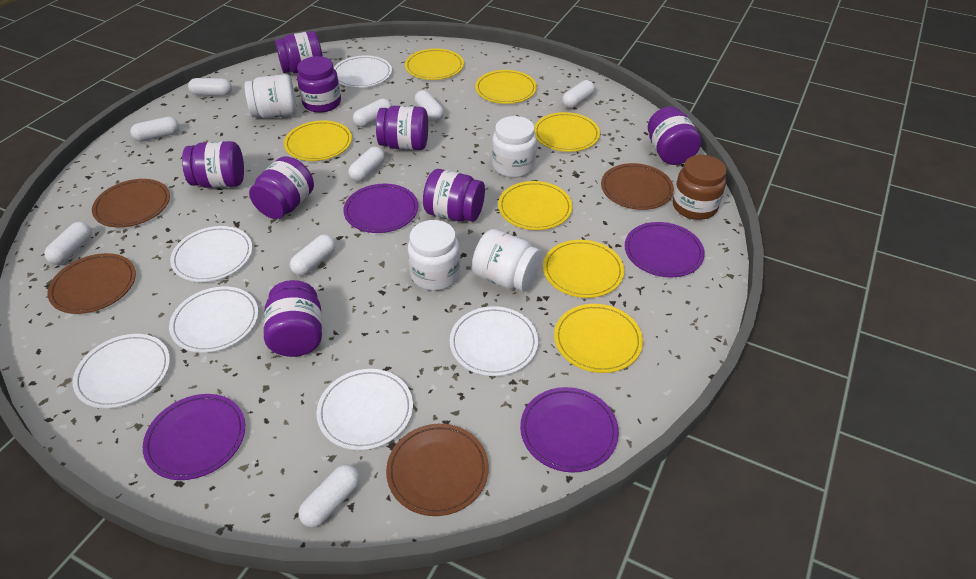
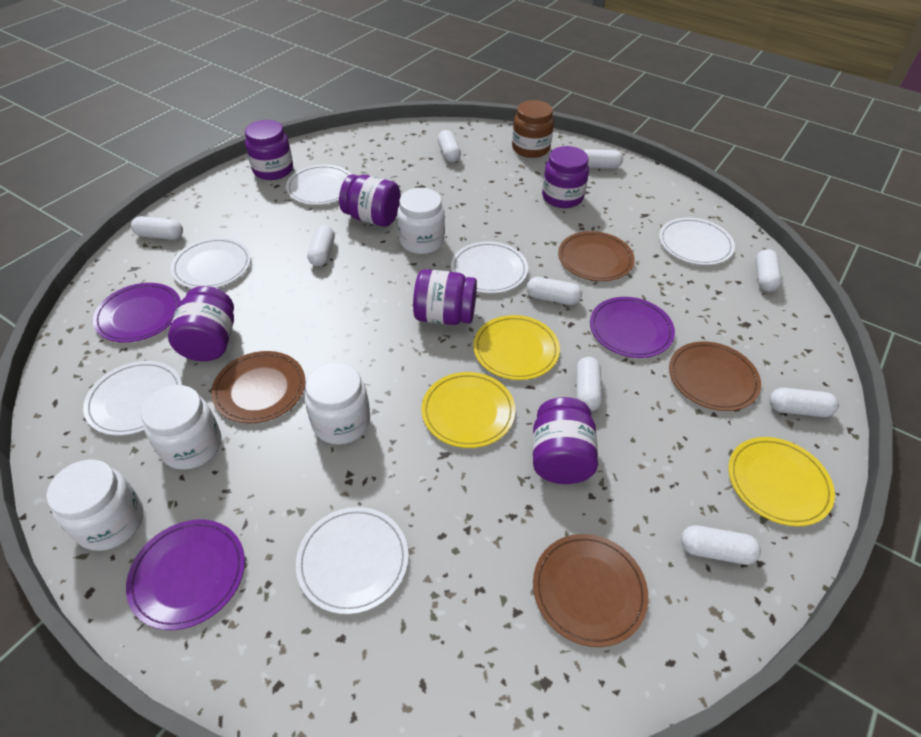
purple jar: [182,141,244,188] [249,156,314,219] [264,280,322,357] [275,31,323,74] [297,56,341,113] [376,106,428,150] [423,169,485,222] [648,107,701,165] = 8 -> [168,286,234,361] [245,120,293,180] [339,174,401,227] [413,269,477,325] [533,397,598,484] [542,146,589,208] = 6
purple plate: [143,394,245,480] [343,184,418,233] [520,387,619,473] [625,222,705,277] = 4 -> [93,283,181,342] [126,520,245,630] [590,297,675,358] = 3
yellow plate: [284,120,352,161] [405,49,464,80] [475,70,537,104] [498,181,572,230] [534,112,600,152] [543,240,624,298] [554,304,643,373] = 7 -> [421,372,515,448] [473,315,560,380] [728,437,835,527] = 3

